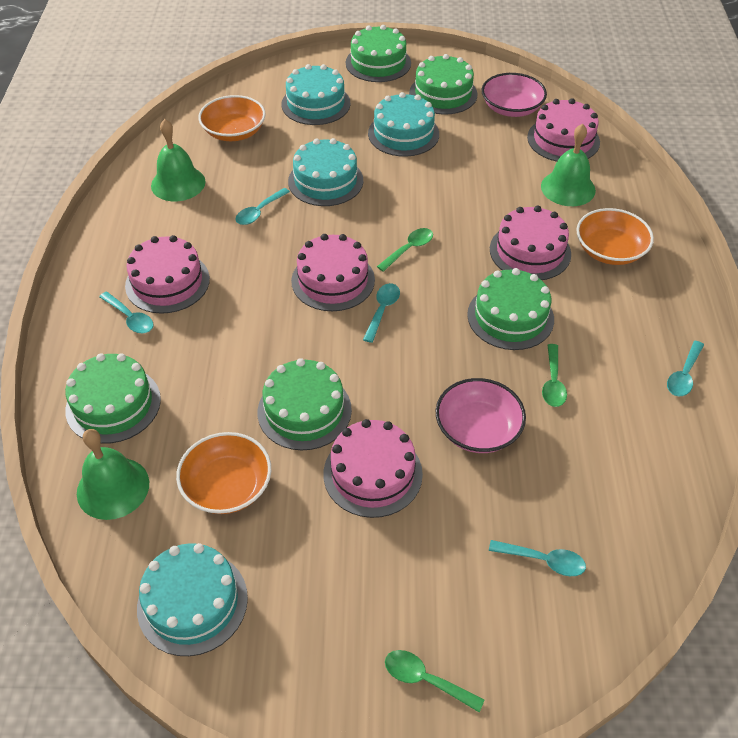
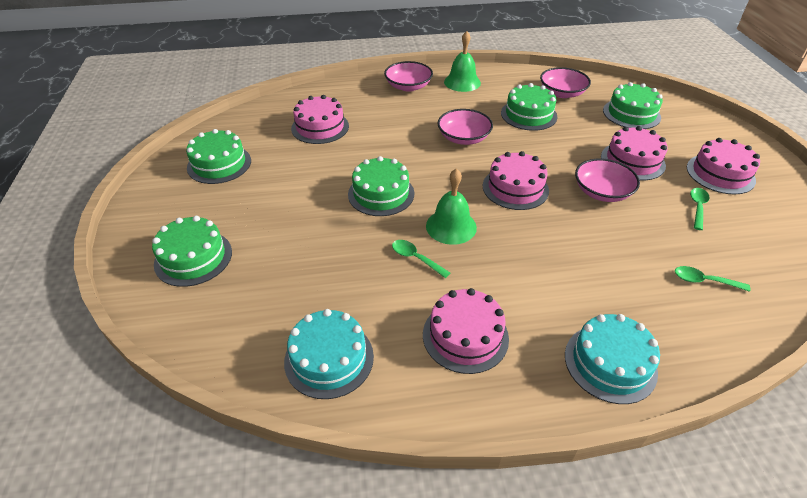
green bell: [77,429,149,520] [151,119,206,201] [541,124,596,206] = 3 -> [426,168,477,245] [444,31,481,92] = 2
orange bowl: [176,432,271,514] [198,95,266,141] [576,208,654,265] = 3 -> none = 0
pink bowl: [436,378,526,453] [482,73,547,117] = 2 -> [384,61,433,92] [437,109,493,145] [540,67,591,98] [575,158,640,202] = 4
turquoise cake: [137,543,248,656] [282,64,350,125] [288,138,363,206] [368,92,439,157] = 4 -> [284,309,374,399] [565,314,660,404] = 2
turquoise spoon: [99,292,153,333] [235,188,290,225] [363,283,400,343] [489,540,586,576] [667,341,704,396] = 5 -> none = 0

